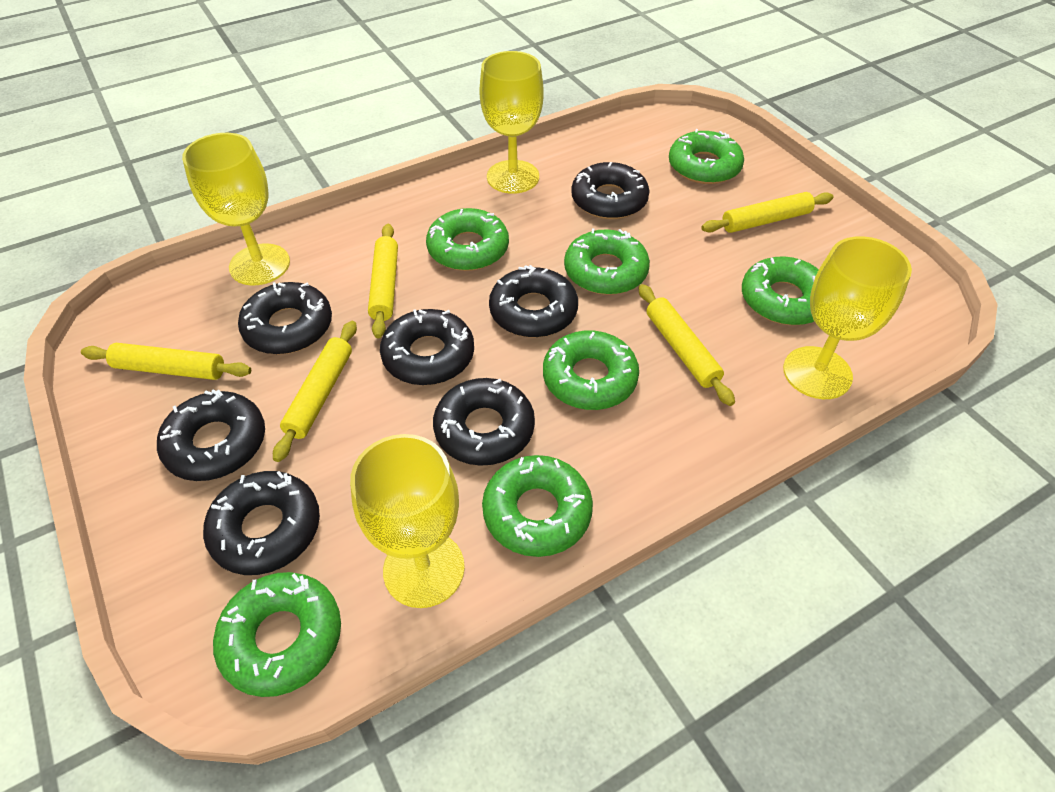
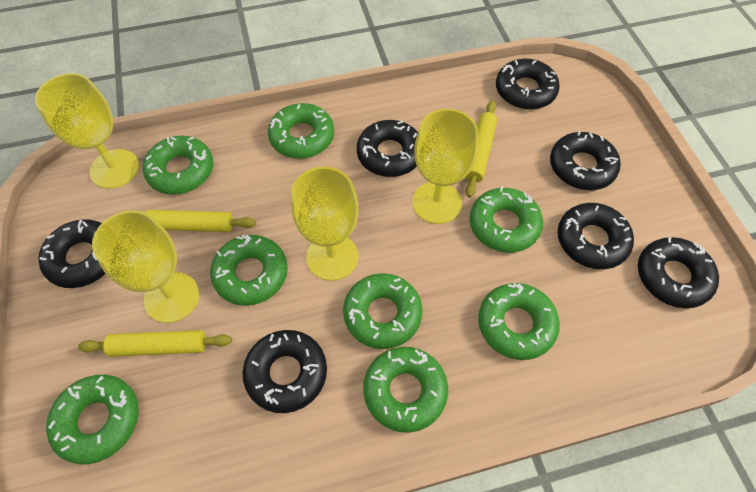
green donut: [213,572,341,697] [426,208,509,271] [482,455,593,557] [543,330,639,410] [564,228,650,295] [669,129,744,184] [742,256,819,325] = 7 -> [46,375,139,464] [143,136,213,195] [210,235,288,306] [268,103,334,159] [343,273,422,349] [363,347,448,433] [469,187,543,253] [478,283,560,360] = 8
yellow rolling pin: [81,343,251,380] [273,321,357,462] [368,224,398,339] [639,284,735,406] [701,192,834,233] = 5 -> [78,330,232,357] [145,210,256,232] [465,100,497,198] = 3

